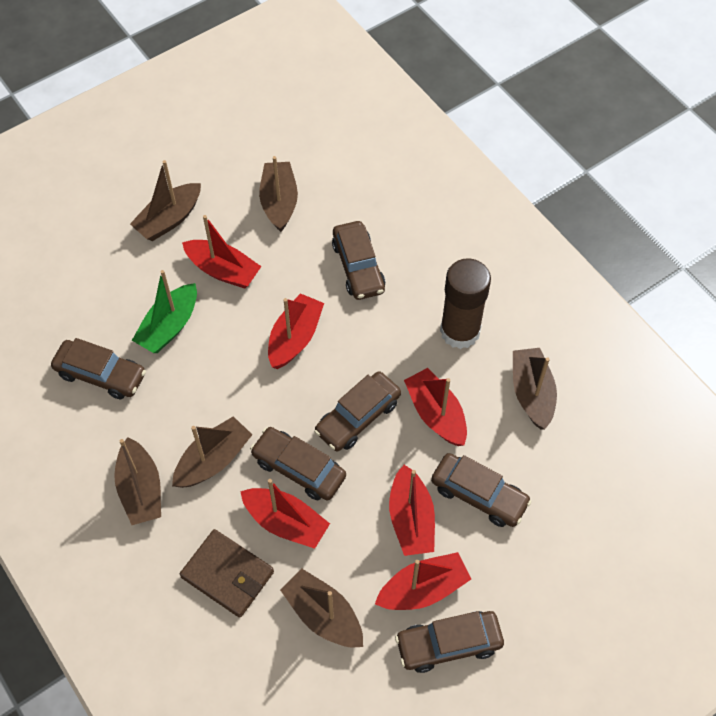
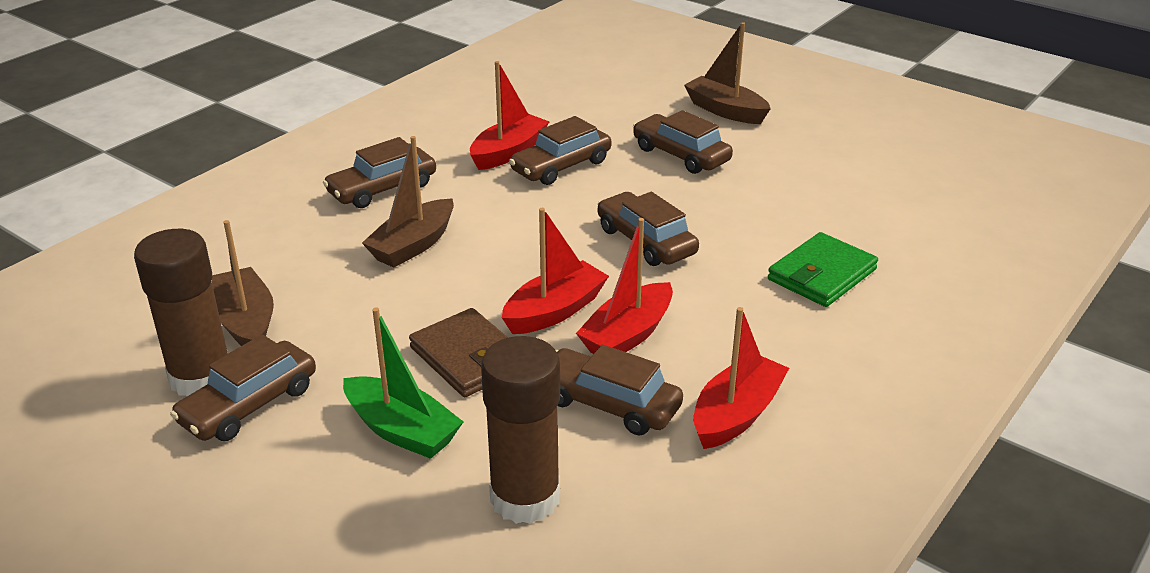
brown boat: [114,437,161,525] [130,160,201,241] [172,416,252,488] [259,156,298,232] [280,568,363,647] [513,348,557,429] = 6 -> [212,220,274,346] [362,136,454,268] [684,22,771,124] = 3
brown glue stick: [440,258,491,349] = 1 -> [134,229,228,396] [481,336,560,524] = 2
green wallet: none = 0 -> [768,232,878,307] = 1
red boat: [182,215,262,288] [240,479,330,549] [268,293,324,369] [375,552,471,610] [389,465,435,556] [404,368,467,446] = 6 -> [470,61,549,170] [502,208,609,334] [576,218,673,354] [694,307,789,449] = 4

